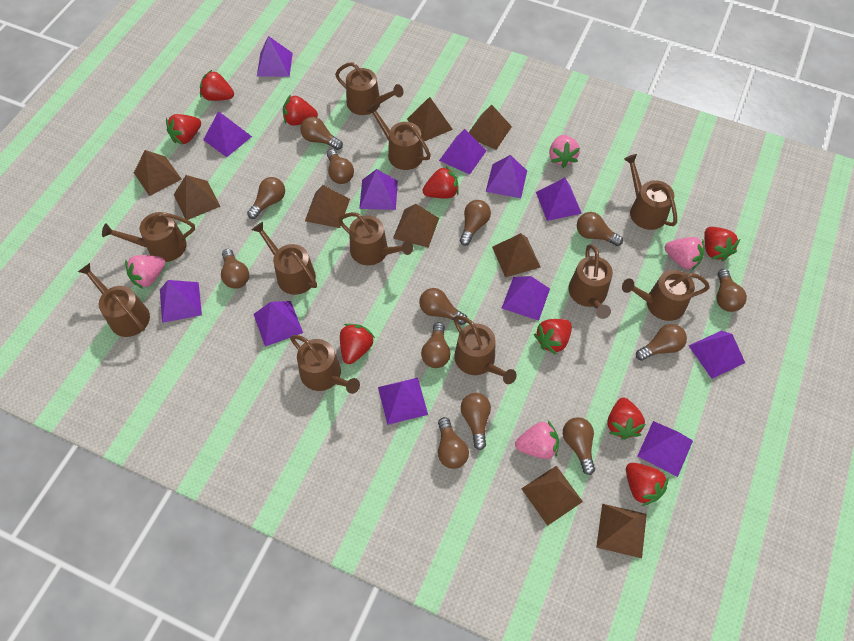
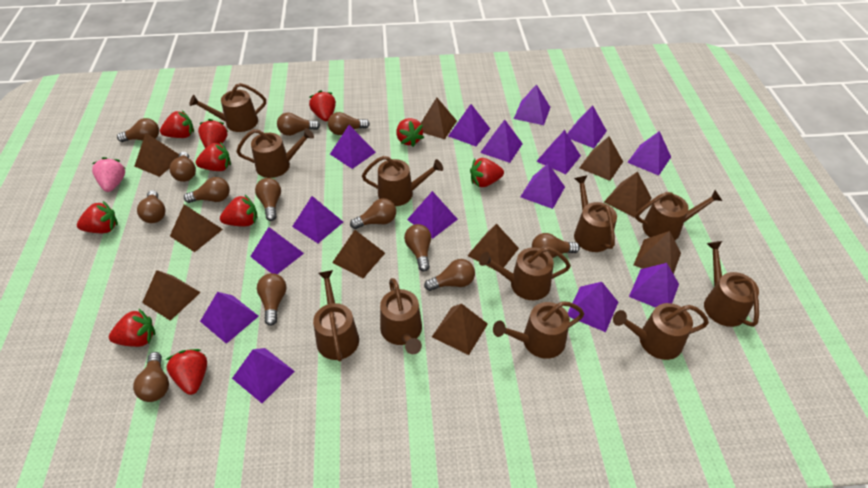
brown pyramid: [134,150,182,196] [174,175,221,220] [305,185,350,228] [393,204,439,248] [407,97,453,141] [468,104,512,150] [492,233,541,277] [521,466,583,526] [596,504,647,558] = 9 -> [134,133,179,177] [142,270,201,321] [170,205,223,252] [332,230,385,278] [421,97,457,139] [432,304,488,355] [467,224,519,271] [579,136,623,181] [604,171,652,218] [634,231,681,274] = 10
pink strawberry: [125,255,166,289] [515,421,559,459] [549,135,580,168] [665,237,704,270] = 4 -> [92,157,126,192] = 1
purple pyramid: [160,280,202,323] [203,111,252,157] [254,301,303,347] [257,36,293,77] [359,169,398,210] [378,378,428,425] [439,129,486,175] [486,155,527,198] [502,276,550,321] [536,178,582,221] [637,421,693,477] [689,330,745,379] = 12 -> [200,292,259,344] [232,348,295,403] [250,227,304,274] [292,196,343,243] [330,125,376,169] [407,191,458,239] [448,104,490,146] [480,120,523,163] [514,84,551,125] [520,164,565,209] [536,130,581,174] [567,105,607,148] [568,282,618,332] [627,131,671,176] [629,263,679,308] = 15
red strawberry: [166,114,201,145] [200,70,234,101] [283,94,318,126] [340,324,375,364] [422,166,459,198] [534,319,572,354] [607,398,646,440] [626,463,669,506] [704,227,740,261] = 9 -> [77,201,118,233] [109,309,155,347] [160,110,194,138] [166,349,207,395] [196,142,231,171] [198,119,228,148] [220,195,258,227] [309,90,336,121] [396,118,424,147] [470,158,504,187] = 10

